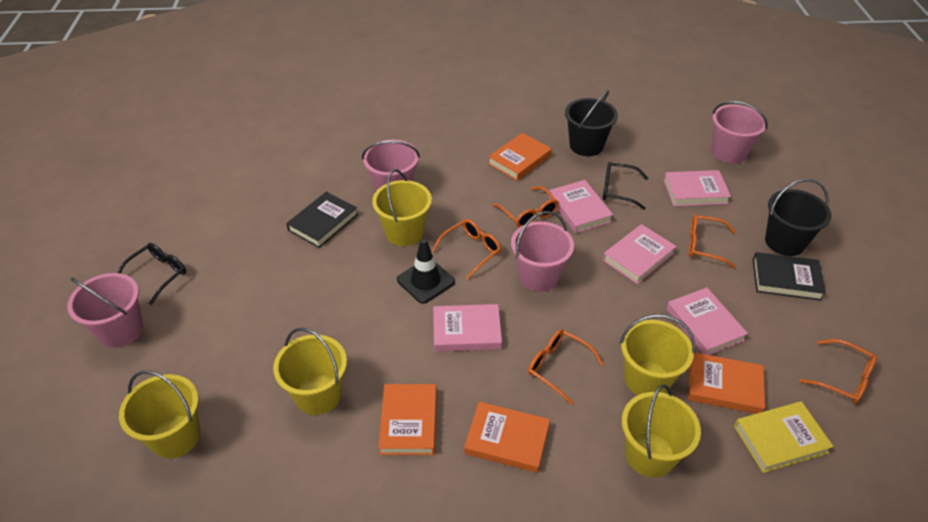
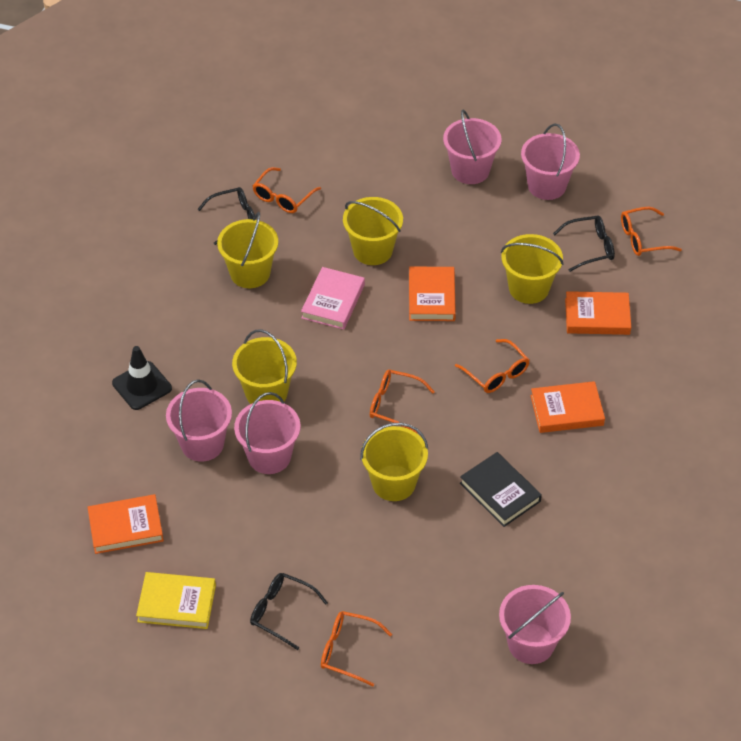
black book: [286,192,358,248] [753,252,826,301] = 2 -> [460,452,542,527] = 1
black bucket: [565,90,618,156] [765,179,831,256] = 2 -> none = 0
black glasses: [118,243,186,305] [603,162,648,210] = 2 -> [198,187,255,245] [250,573,328,650] [553,215,615,272] = 3
pink book: [433,304,502,352] [549,180,613,233] [603,224,677,284] [664,170,731,206] [666,288,748,355] = 5 -> [301,267,365,330] = 1
pink bucket: [67,273,143,348] [362,140,420,191] [511,211,574,291] [712,101,768,164] = 4 -> [166,380,232,462] [234,392,301,474] [443,109,502,184] [499,585,571,664] [521,124,580,200] = 5

